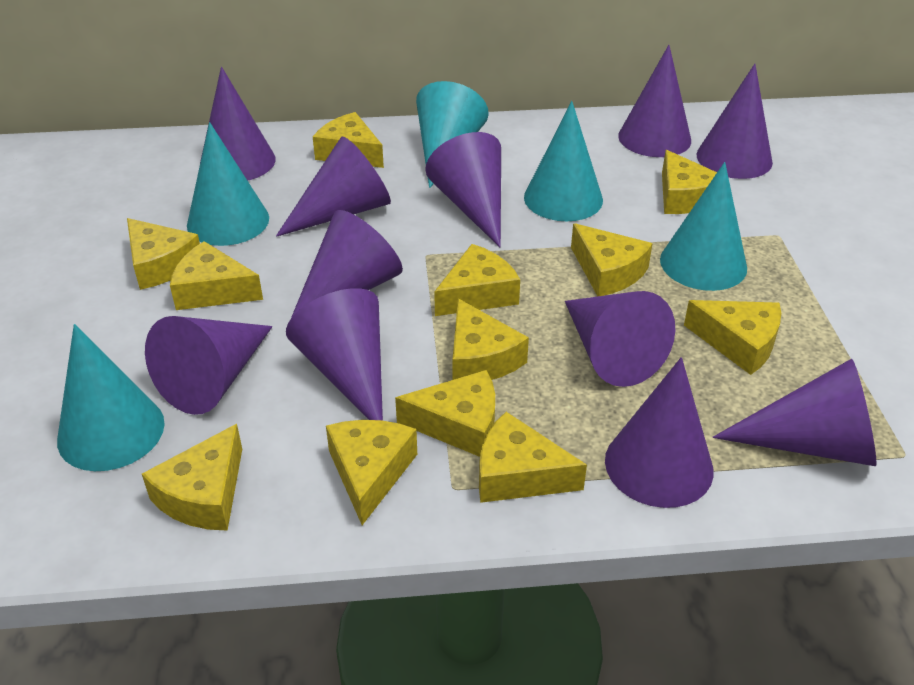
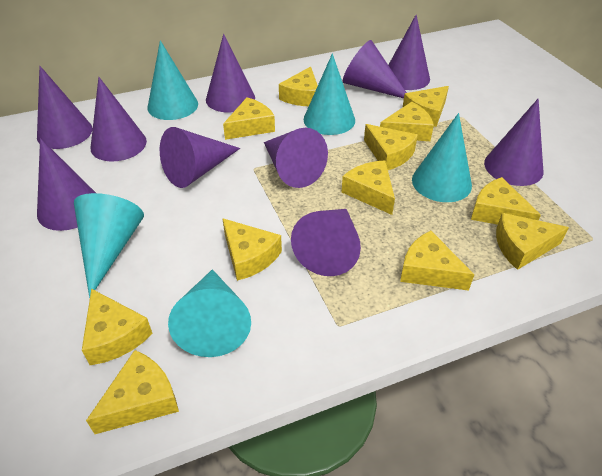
purple cone: [145,316,273,415] [200,67,276,181] [276,137,391,237] [286,288,383,421] [290,210,403,320] [425,132,501,247] [565,291,675,387] [605,357,714,508] [618,45,691,157] [697,64,773,179] [713,359,877,466] = 11 -> [37,66,92,149] [37,138,96,231] [91,77,147,162] [160,127,240,188] [206,34,255,113] [264,128,328,188] [291,209,361,276] [343,40,407,98] [389,15,430,90] [484,99,544,186] = 10

